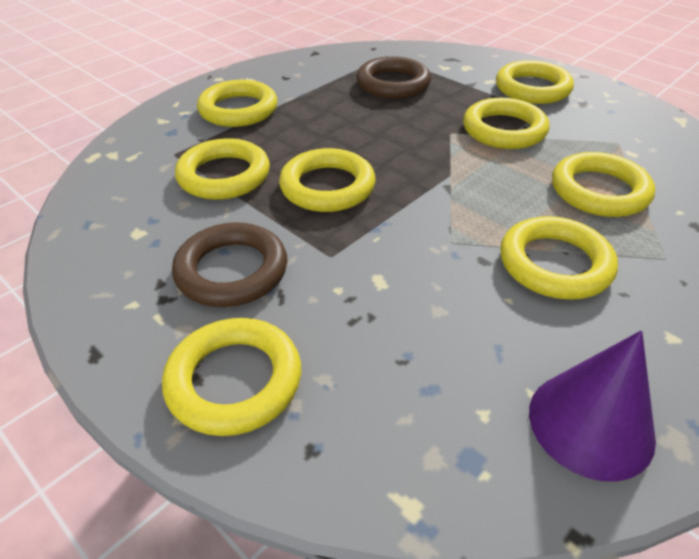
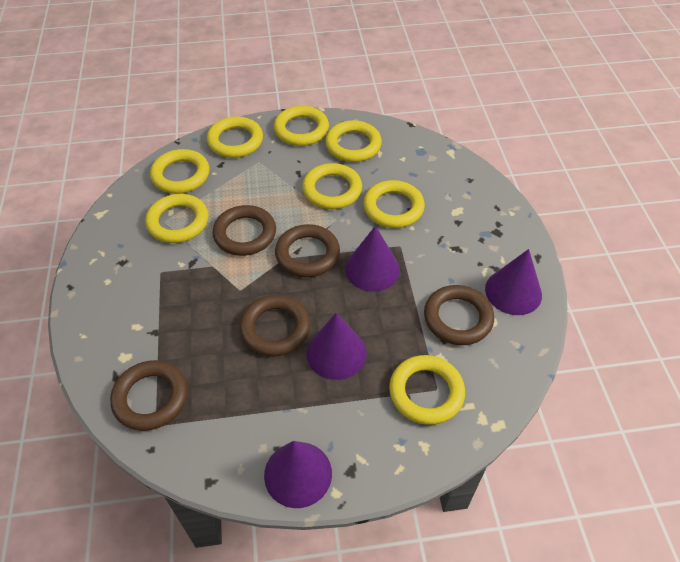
brown ring: [172,222,287,307] [356,56,431,99] = 2 -> [110,360,188,431] [212,205,276,256] [240,295,310,357] [275,224,340,277] [424,285,494,345] = 5
purple cone: [529,330,656,482] = 1 -> [264,441,332,508] [307,313,367,380] [345,226,400,291] [485,249,542,315] = 4

